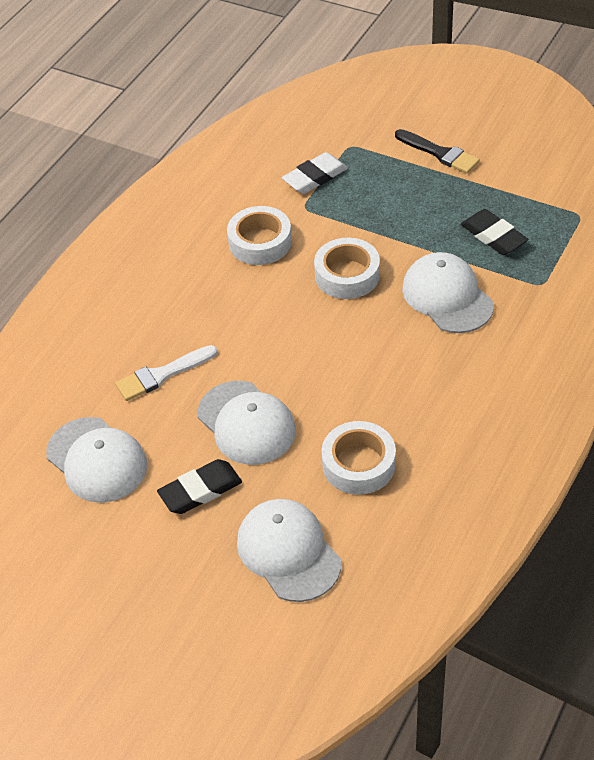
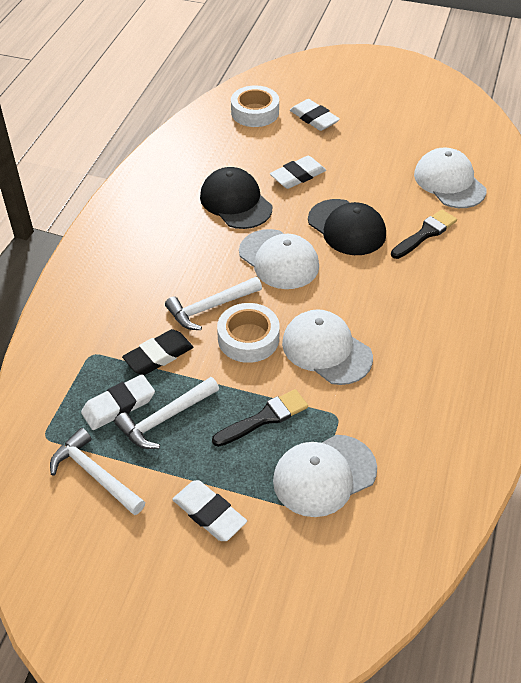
black brush: [395,129,480,174] = 1 -> [212,389,308,447] [391,210,457,259] = 2
black cap: none = 0 -> [200,167,272,229] [308,199,386,255] = 2
black eraser: [157,459,242,514] [461,209,528,255] = 2 -> [122,329,193,375] = 1
white brush: [115,345,218,401] = 1 -> none = 0
white eraser: [282,152,348,194] = 1 -> [81,374,155,430] [172,480,247,541] [270,156,326,189] [290,99,340,131] = 4
white hammer: none = 0 -> [50,428,145,515] [115,377,219,449] [165,277,262,330] = 3
white tape: [227,206,292,265] [314,238,380,299] [321,421,396,495] = 3 -> [217,303,280,363] [231,86,279,127] = 2

